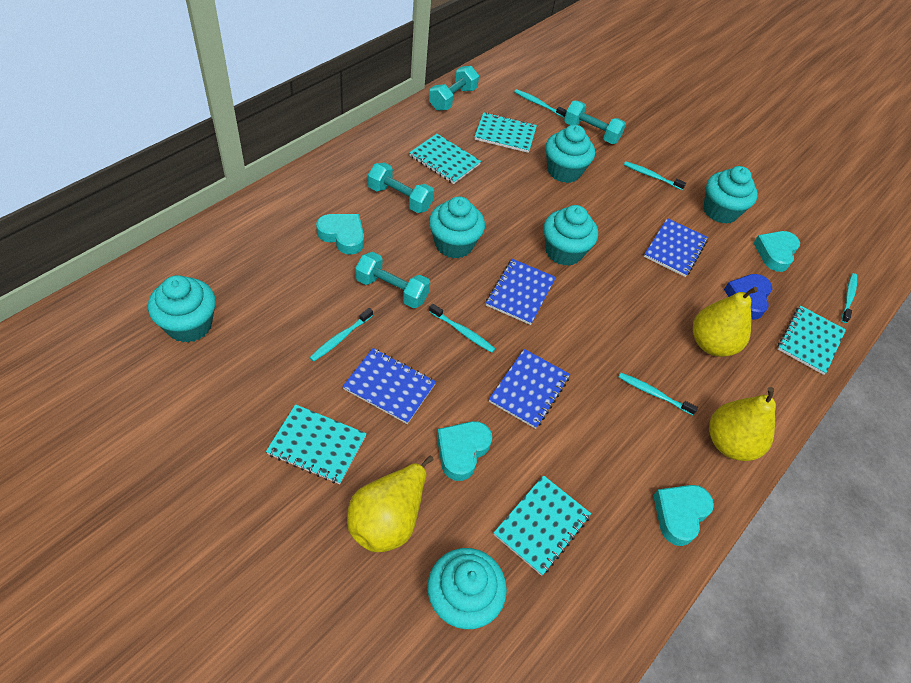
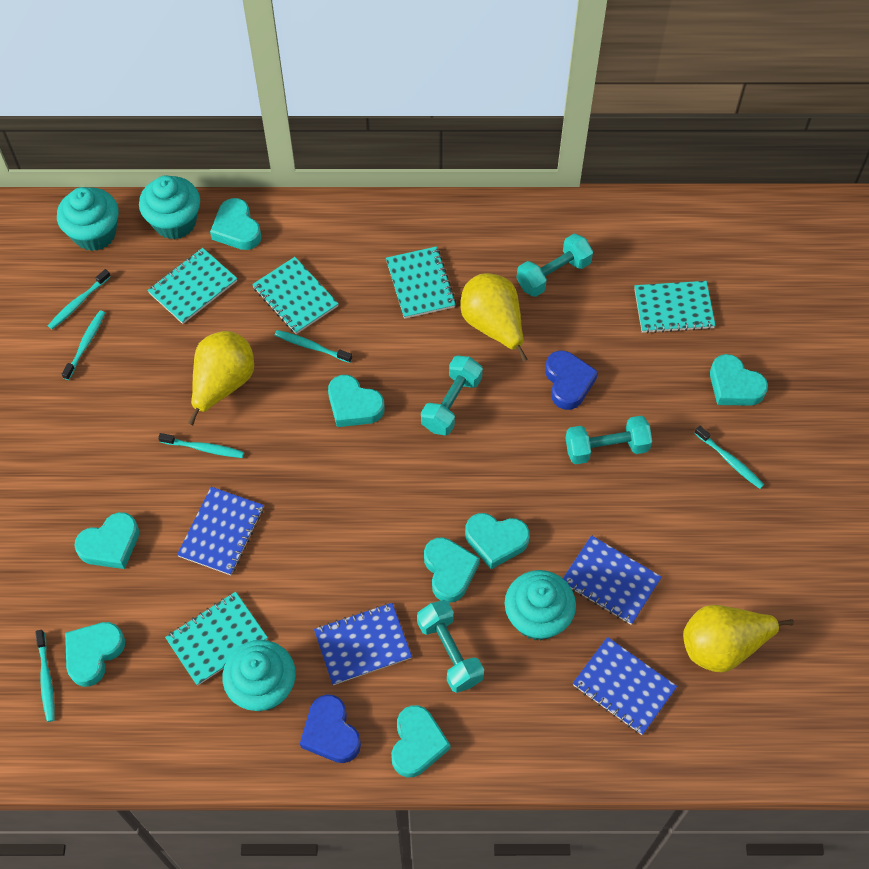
blue heart: [724,274,772,320] = 1 -> [300,694,361,763] [545,351,598,410] = 2
turquoise cupcake: [148,275,216,343] [427,548,507,629] [429,196,485,258] [544,205,598,266] [545,125,595,183] [703,166,758,224] = 6 -> [57,187,119,251] [139,176,200,240] [222,640,296,712] [505,570,576,640] = 4
turquoise heart: [316,214,364,255] [437,421,492,481] [653,485,714,546] [754,231,800,272] = 4 -> [65,622,125,687] [74,512,139,569] [210,198,262,250] [328,375,385,427] [391,705,450,777] [424,537,480,603] [465,513,530,569] [710,354,768,406] = 8

